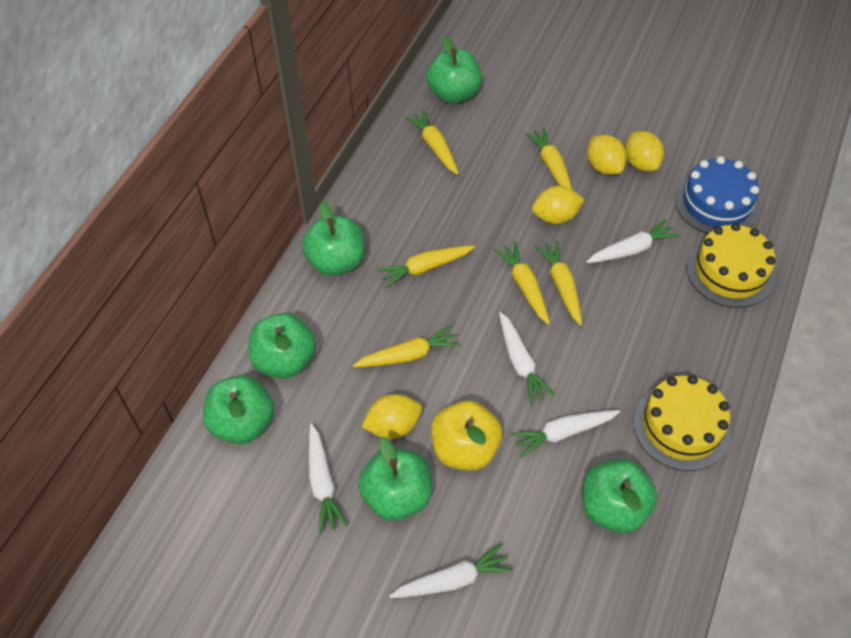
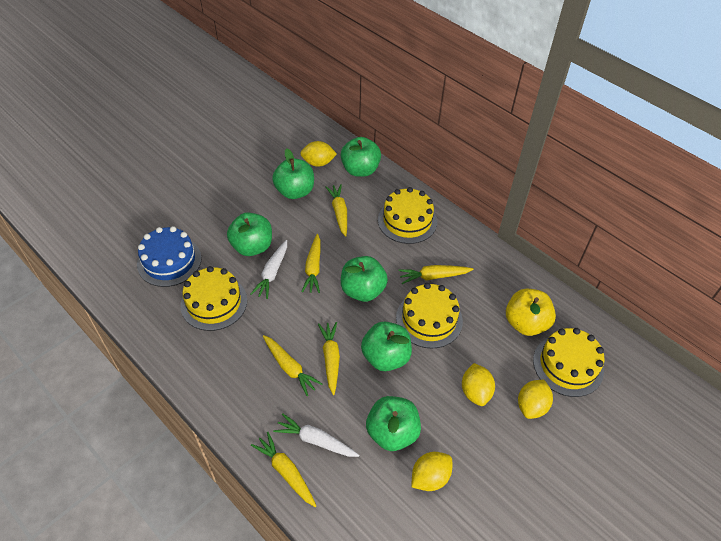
white carrot: [309,424,348,533] [390,544,513,598] [499,312,555,404] [510,410,620,458] [586,219,679,263] = 5 -> [251,240,287,299] [273,413,359,457] = 2
yellow cake: [633,375,731,471] [686,223,775,308] = 2 -> [180,266,247,331] [378,187,437,244] [396,283,463,348] [533,328,605,397] = 4

